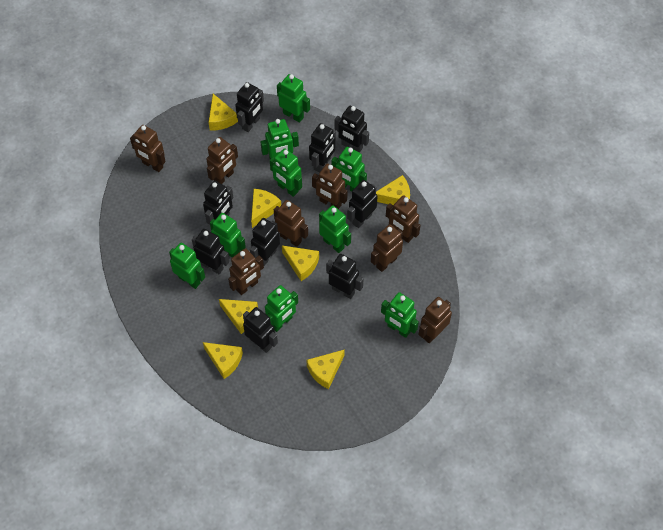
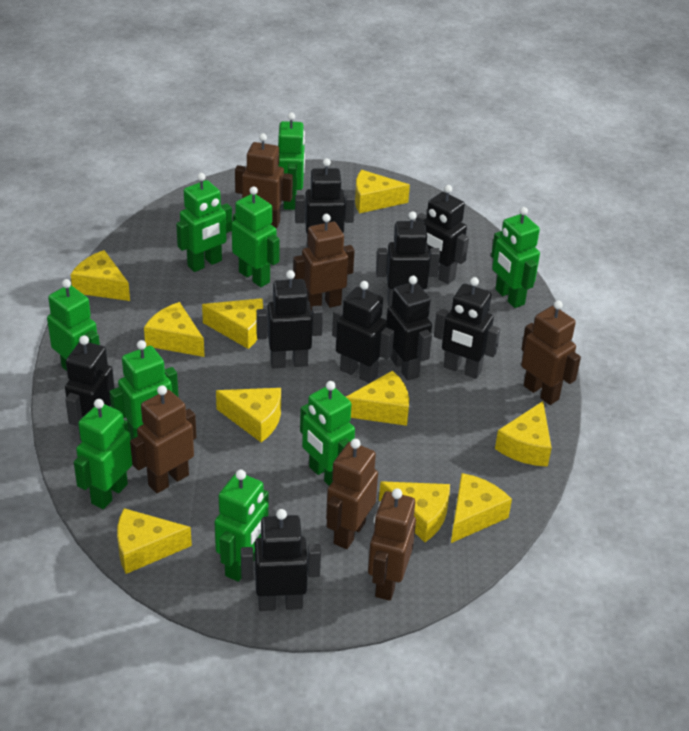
brown robot: [130,125,166,172] [206,137,238,184] [228,248,264,295] [274,200,308,247] [312,164,348,209] [371,224,403,272] [386,195,420,243] [418,297,452,343] = 8 -> [130,385,197,493] [235,133,293,228] [293,214,355,312] [326,439,378,549] [368,489,416,601] [521,300,581,405] = 6
yellow cheese: [203,342,243,379] [209,94,238,130] [219,299,258,334] [251,189,281,228] [282,245,319,281] [306,349,345,389] [376,175,410,205] = 7 -> [71,250,130,301] [117,508,192,574] [144,302,205,357] [202,298,263,349] [216,388,281,442] [346,371,409,426] [355,170,410,214] [379,481,450,542] [451,473,512,543] [495,401,552,467] = 10

